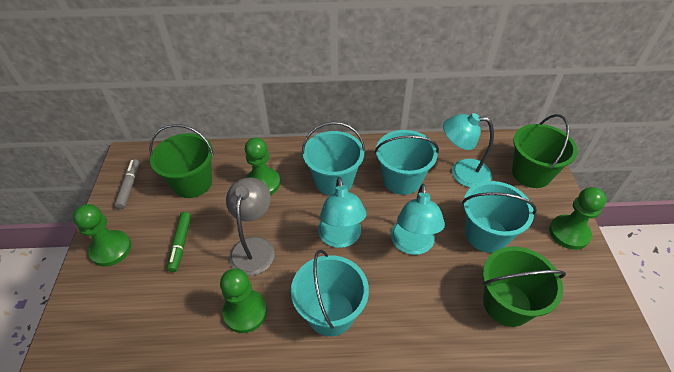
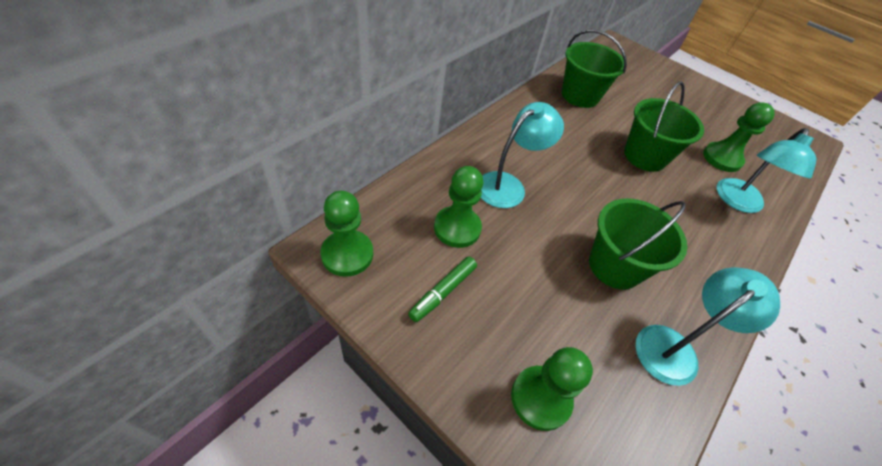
grey lamp: [226,177,275,276] = 1 -> none = 0
grey marker: [114,159,139,209] = 1 -> none = 0
turquoise bucket: [291,250,369,336] [302,122,365,195] [375,130,439,195] [462,181,537,253] = 4 -> none = 0

